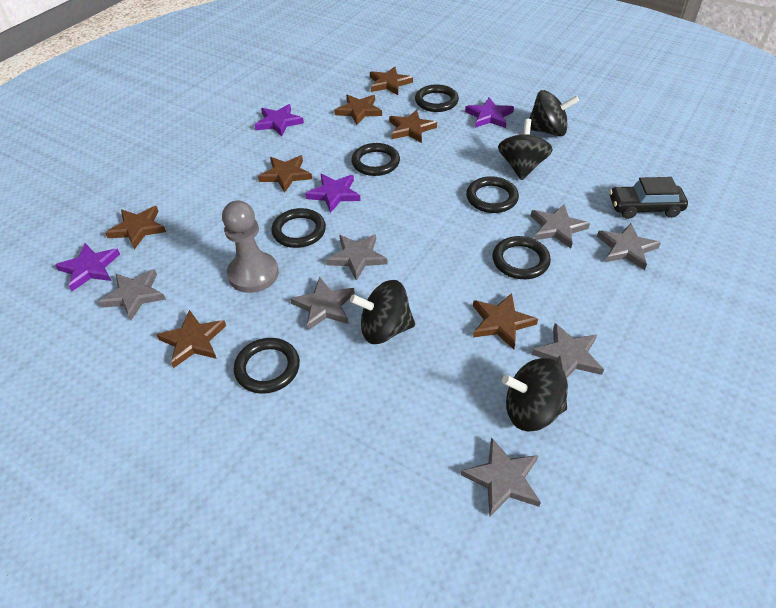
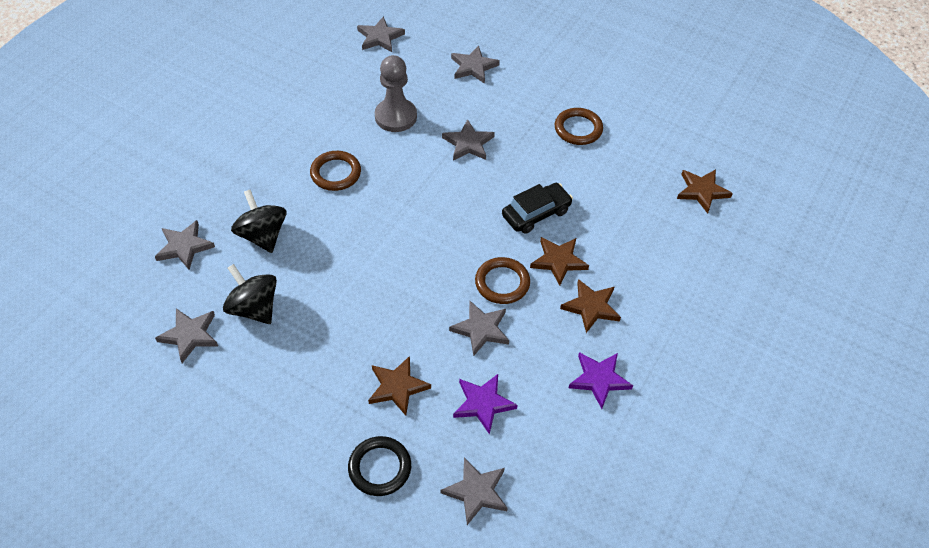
black ring: [234,338,300,394] [271,208,326,248] [351,143,400,176] [415,84,459,112] [466,176,519,213] [492,236,551,279] = 6 -> [348,436,411,496] = 1
black spinning top: [350,280,415,344] [498,119,553,180] [502,358,568,431] [529,90,579,136] = 4 -> [223,264,277,324] [231,190,286,253] = 2
brown ring: none = 0 -> [310,151,361,191] [475,257,530,304] [555,108,603,145] = 3
brown star: [105,206,166,250] [157,310,226,368] [258,155,312,193] [334,95,382,125] [370,67,413,95] [389,110,437,143] [473,293,538,349] = 7 -> [368,356,431,416] [530,237,589,286] [560,279,621,333] [677,169,733,213] = 4
purple star: [55,243,120,291] [255,104,304,136] [305,174,361,213] [465,97,514,128] = 4 -> [453,374,518,434] [569,352,633,409] = 2

